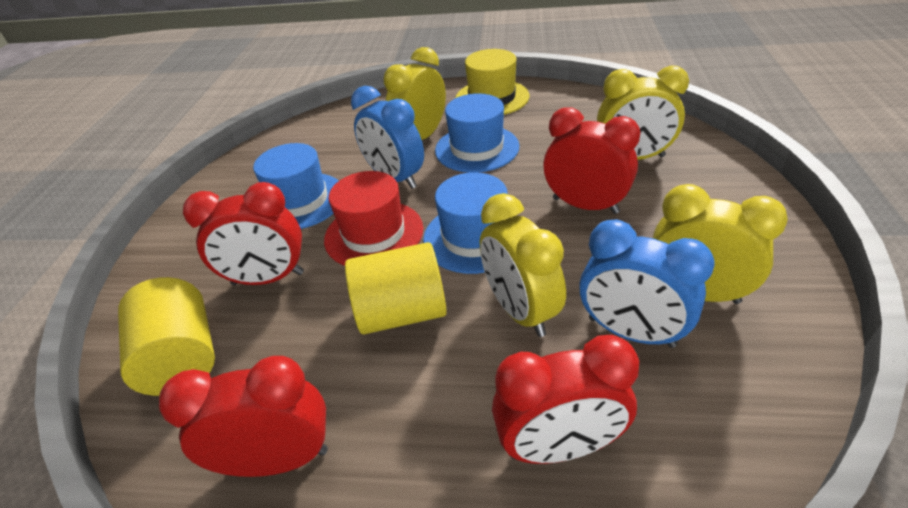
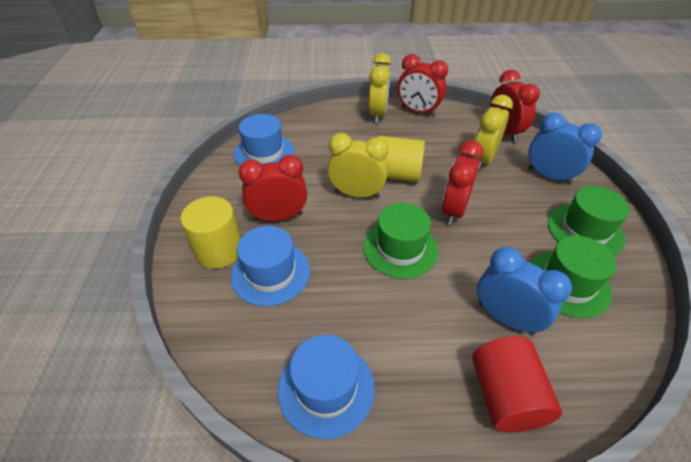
green hat: none = 0 -> [363,203,438,279] [530,236,616,318] [548,186,630,256] = 3
red cylinder: none = 0 -> [472,336,562,433] = 1
red hat: [324,171,423,266] = 1 -> none = 0
yellow clock: [384,47,446,140] [480,193,566,337] [597,66,689,160] [653,184,788,304] = 4 -> [327,133,389,198] [368,53,392,123] [472,95,513,170] = 3
yellow hat: [455,49,529,115] = 1 -> none = 0

